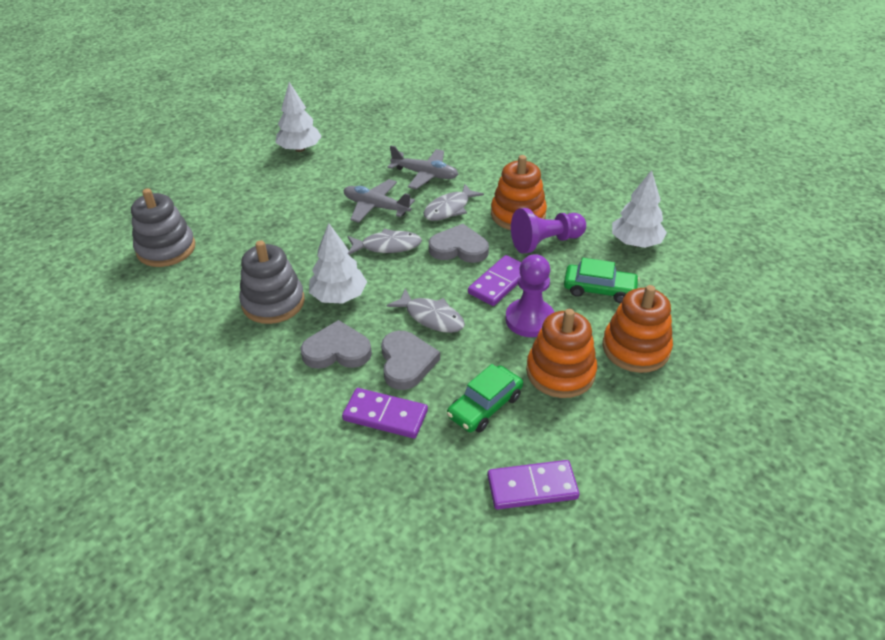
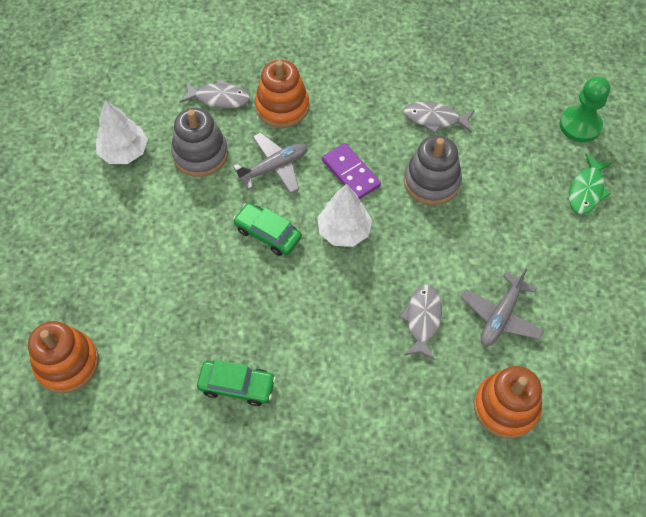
green fish: none = 0 -> [569,153,612,214] = 1
green pawn: none = 0 -> [560,76,610,143] = 1
grey heart: [301,320,372,369] [381,331,440,390] [429,224,489,263] = 3 -> none = 0
purple domino: [342,388,428,438] [468,255,522,306] [487,460,579,510] = 3 -> [322,143,381,199] = 1
purple pawn: [506,254,554,337] [511,208,586,254] = 2 -> none = 0
white tree: [275,82,322,152] [309,223,367,304] [612,170,667,248] = 3 -> [96,100,148,164] [317,184,372,247] = 2

